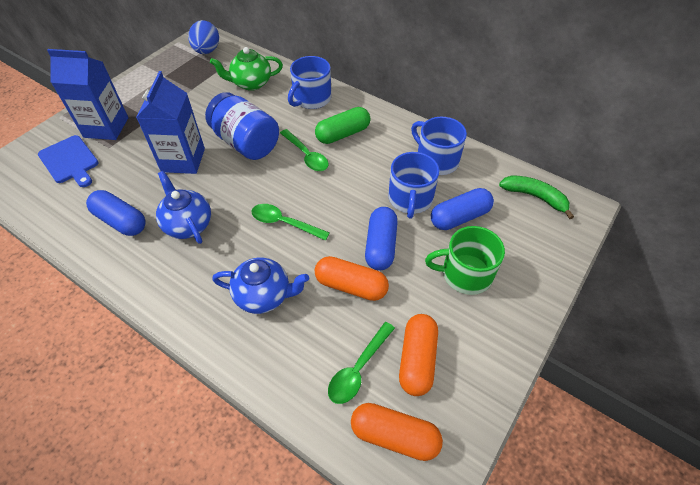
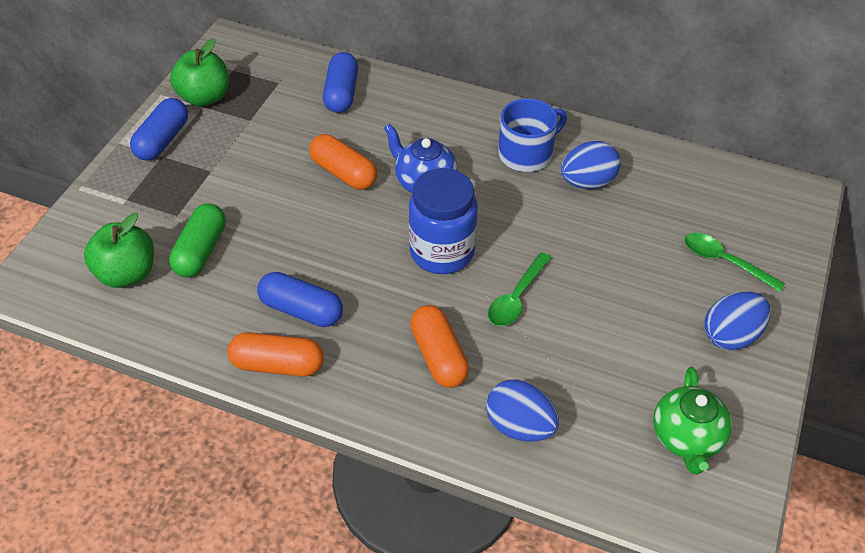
blue carton: [47,49,128,140] [136,71,205,174] = 2 -> none = 0
blue cutting board: [38,135,99,187] = 1 -> none = 0
blue egg: [188,20,219,54] = 1 -> [486,379,559,442] [561,141,621,189] [705,291,770,350] = 3
blue mug: [288,56,331,109] [388,152,439,219] [411,117,467,175] = 3 -> [498,98,567,172] = 1
blue teapot: [156,171,211,244] [212,258,309,314] = 2 -> [384,124,457,193] = 1
green apple: none = 0 -> [84,213,154,288] [170,38,229,107] = 2
green banana: [499,175,574,219] = 1 -> none = 0
green mug: [425,226,505,295] = 1 -> none = 0
green spoon: [251,204,330,241] [280,129,328,171] [328,322,395,404] = 3 -> [488,252,551,326] [684,233,785,292] = 2

